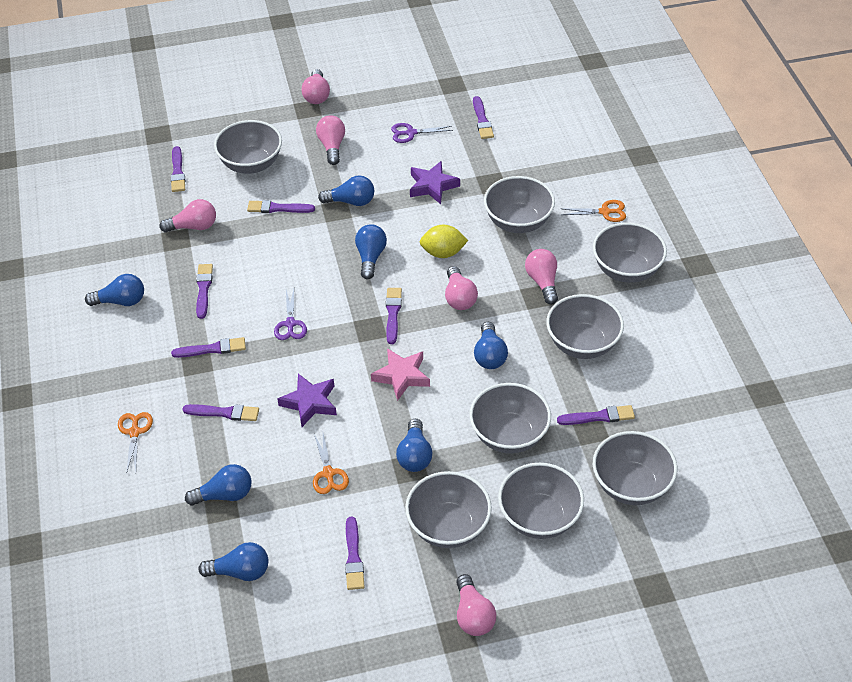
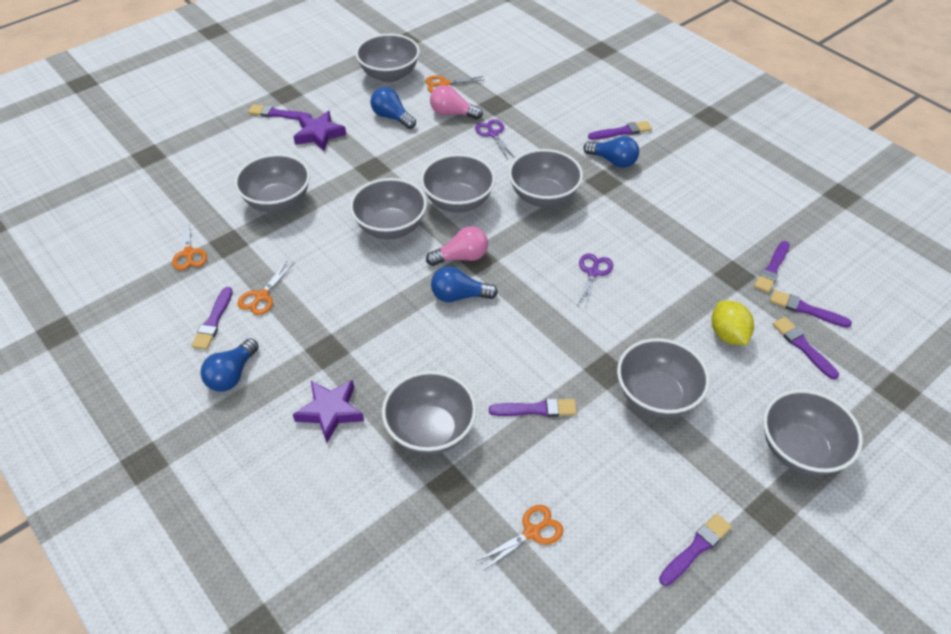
blue light bulb: [85,274,144,306] [185,464,251,505] [198,542,268,581] [318,175,374,206] [355,224,387,279] [396,419,432,472] [474,322,508,369] = 7 -> [201,338,259,392] [370,87,416,129] [431,266,498,302] [583,136,639,168] = 4
orange scissors: [118,412,153,474] [313,433,349,494] [560,200,626,222] = 3 -> [172,219,207,270] [237,261,294,315] [425,75,484,92] [477,505,564,571] = 4
pink light bulb: [160,199,216,233] [302,69,330,104] [316,115,345,165] [445,266,478,310] [456,574,496,636] [525,249,558,304] = 6 -> [426,226,488,266] [430,85,483,120] = 2
pink star: [371,348,430,401] = 1 -> none = 0
purple brush: [170,146,185,192] [171,337,246,358] [182,404,259,421] [196,264,213,319] [247,200,315,213] [345,516,365,590] [386,288,402,344] [473,96,494,139] [557,405,635,425] = 9 -> [191,287,233,350] [248,104,312,120] [489,398,577,417] [588,121,652,140] [659,513,732,586] [754,241,790,293] [770,290,852,328] [773,317,839,380] = 8

